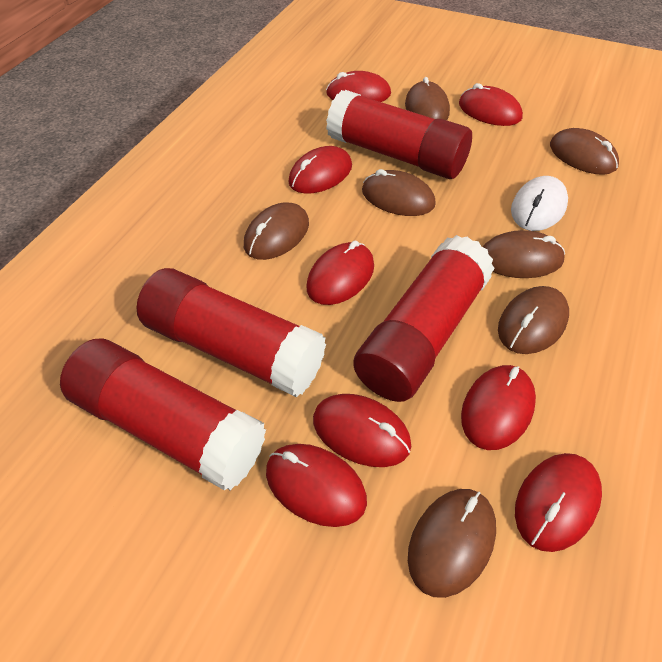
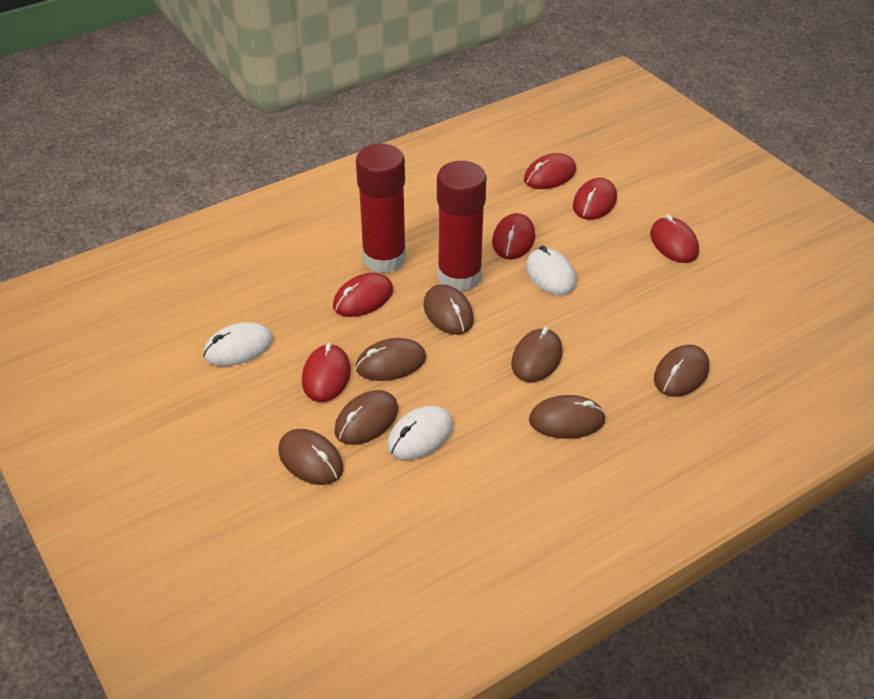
red glue stick: [60,339,266,490] [136,268,326,397] [326,90,472,179] [353,235,495,402] = 4 -> [356,144,406,273] [437,161,487,292] = 2
red mouse: [266,444,367,527] [288,146,352,194] [306,240,374,305] [313,394,411,467] [326,71,391,102] [459,83,523,126] [461,365,536,450] [515,453,602,552] = 8 -> [302,343,351,402] [333,273,393,317] [492,213,535,259] [524,153,576,189] [573,178,617,220] [650,214,699,263] = 6
white mouse: [511,176,568,231] = 1 -> [203,322,273,366] [387,406,453,460] [526,246,576,295] = 3

